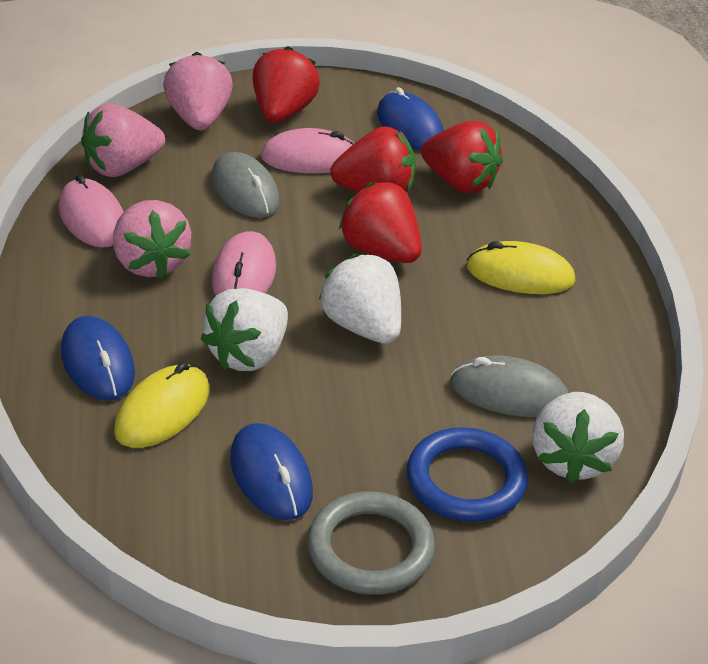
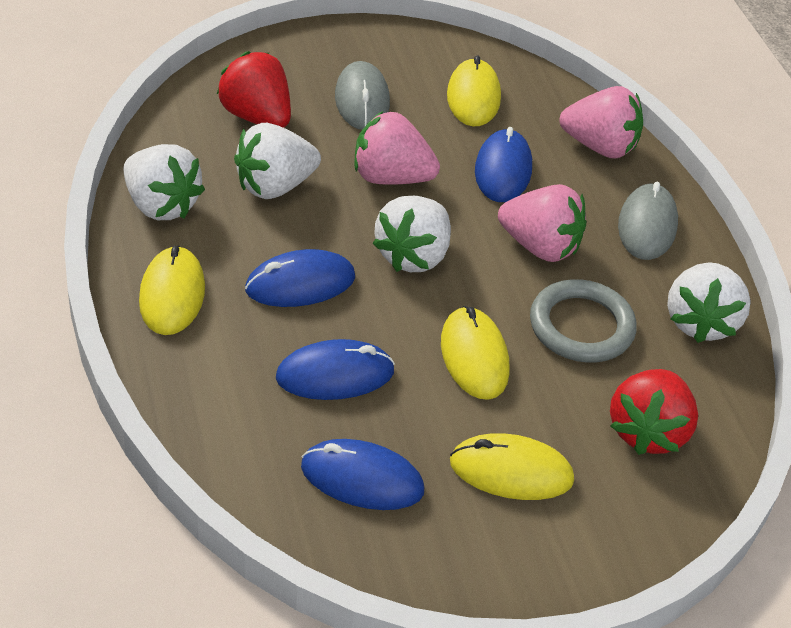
blue mouse: [61,316,135,401] [230,423,313,520] [377,87,444,150] = 3 -> [245,249,355,307] [276,339,395,400] [301,439,424,510] [475,127,532,202] = 4
blue ring: [407,427,528,522] = 1 -> none = 0
pink mouse: [59,175,123,248] [212,231,276,296] [261,128,354,174] = 3 -> none = 0
red strawberry: [253,46,320,123] [330,126,416,192] [339,182,422,263] [421,121,503,193] = 4 -> [216,51,291,128] [610,369,698,455] = 2
white strawberry: [201,288,288,371] [319,254,401,344] [532,392,624,483] = 3 -> [124,144,205,220] [234,123,321,199] [373,196,451,272] [667,262,750,343] = 4
yellow mouse: [114,362,210,448] [467,241,575,294] = 2 -> [139,246,205,335] [441,306,510,400] [447,55,501,126] [450,434,574,500] = 4

